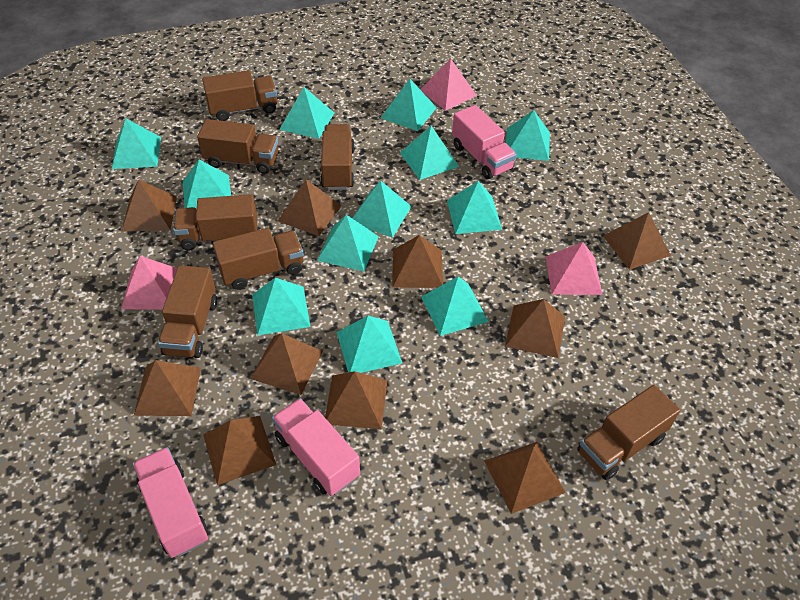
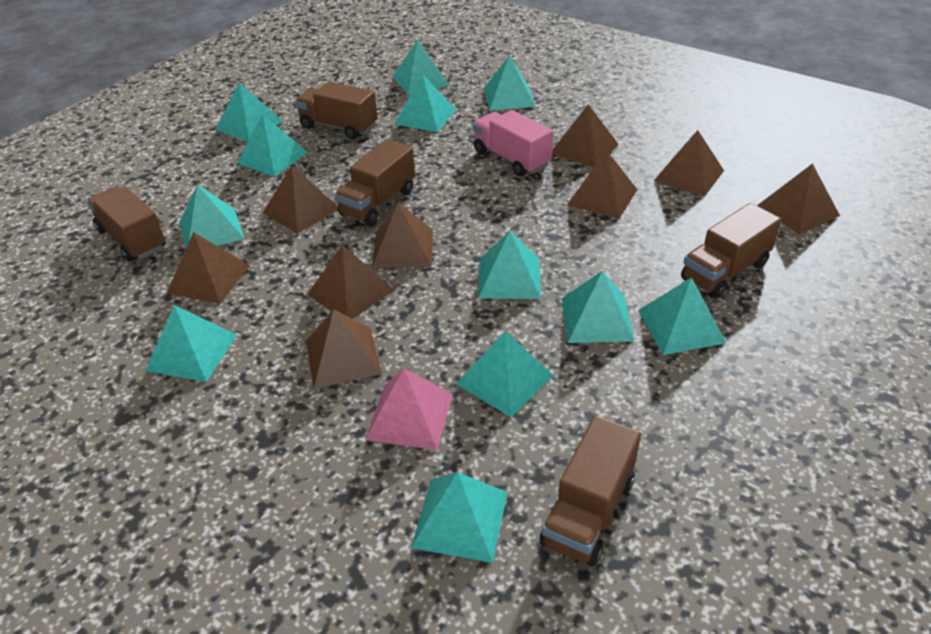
brown pyramid: [122,179,177,231] [134,360,201,416] [203,416,276,485] [250,333,323,395] [278,179,342,236] [325,371,387,429] [393,235,443,288] [484,442,566,514] [505,299,565,358] [603,212,671,270] = 10 -> [167,232,250,304] [263,165,338,234] [306,309,382,389] [307,245,394,319] [372,202,433,268] [552,104,619,168] [567,151,637,219] [654,130,724,197] [757,163,840,235] = 9
brown truck: [158,265,217,358] [173,194,257,250] [197,119,278,174] [202,70,277,121] [213,228,304,290] [320,124,355,190] [577,385,680,480] = 7 -> [87,187,166,261] [295,81,378,139] [334,139,415,226] [540,416,641,566] [681,203,781,298] = 5
pink pyramid: [121,256,177,310] [420,59,477,111] [545,242,603,295] = 3 -> [365,368,453,450] = 1
pink truck: [133,447,209,558] [272,398,360,496] [452,105,517,179] = 3 -> [473,110,553,176] = 1

